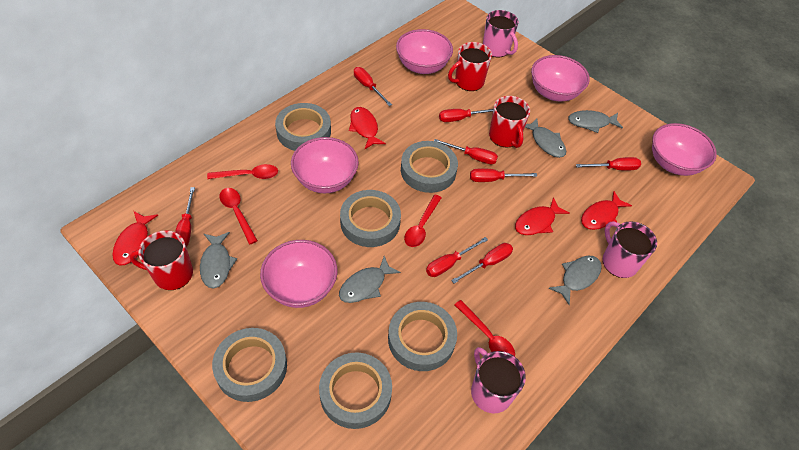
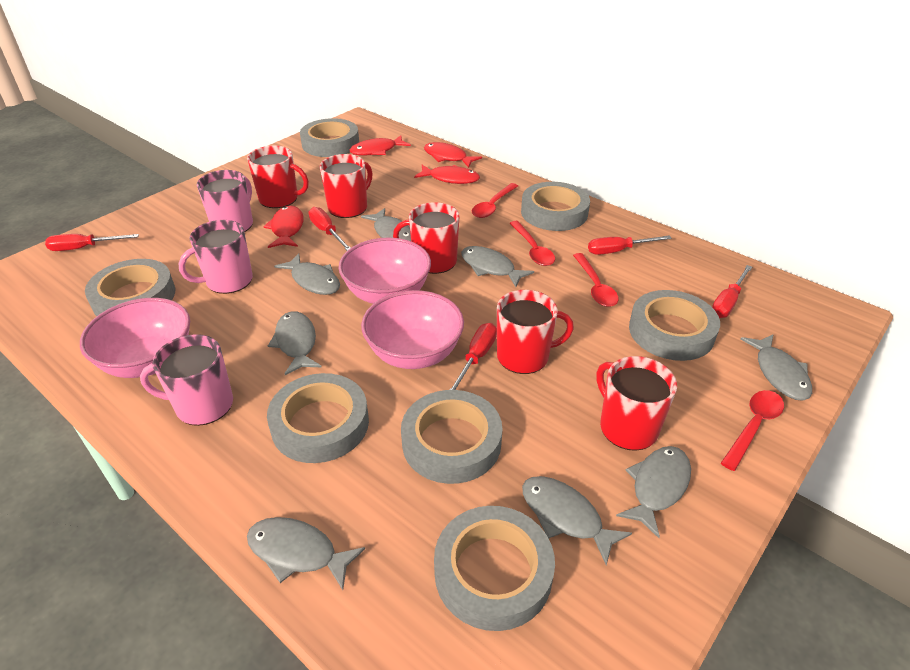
grey fish: [200,232,237,288] [339,256,401,303] [525,118,566,158] [548,256,602,305] [568,110,623,133] = 5 -> [247,517,365,590] [268,311,321,375] [274,253,340,295] [361,208,411,241] [461,246,534,287] [522,476,632,565] [616,446,691,538] [740,334,812,401] = 8
grey tape: [212,328,287,402] [275,103,331,151] [319,353,392,429] [340,190,401,247] [388,302,457,371] [401,141,458,193] = 6 -> [85,259,175,316] [267,373,369,463] [300,118,359,157] [401,390,503,484] [434,506,555,631] [521,182,590,231] [629,290,720,361] = 7
pink bowl: [260,240,337,308] [291,137,359,193] [396,29,453,74] [531,55,590,101] [652,123,717,176] = 5 -> [80,298,190,378] [339,238,431,304] [361,290,464,369] = 3
red mug: [129,230,193,290] [448,42,492,91] [489,96,530,148] = 3 -> [247,145,309,208] [320,154,372,218] [393,202,459,274] [497,290,574,374] [596,356,677,451] = 5
red screwdriver: [175,187,195,247] [354,67,392,106] [426,237,488,277] [434,139,498,164] [439,109,493,122] [451,243,513,284] [470,169,537,182] [576,157,641,170] = 8 -> [45,234,139,251] [309,207,351,251] [449,323,497,390] [588,235,672,255] [712,265,752,318] = 5

